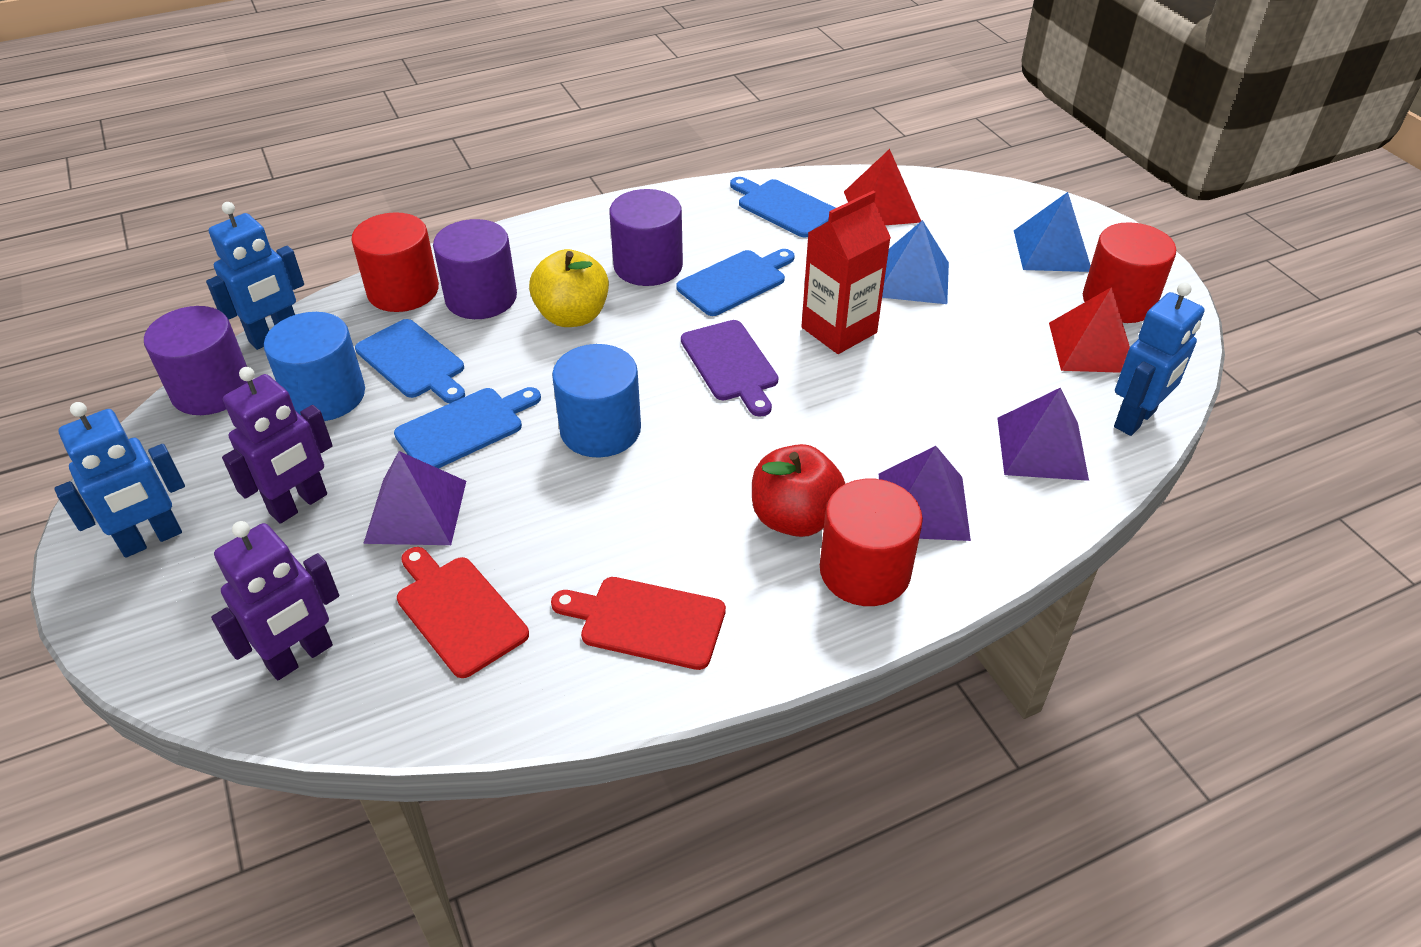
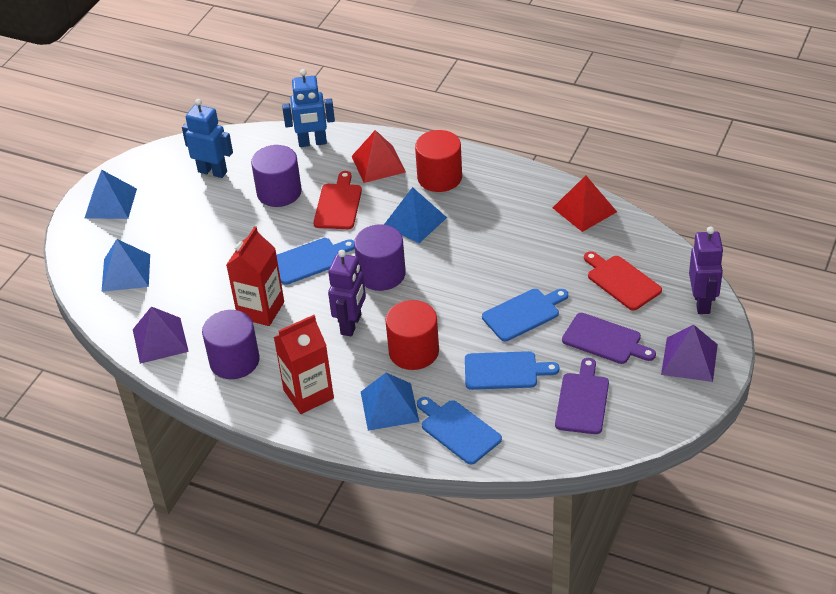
blue cylinder: [264,312,365,421] [552,344,641,458] = 2 -> none = 0
blue pyramid: [882,220,949,304] [1014,192,1091,272] = 2 -> [84,170,137,219] [102,239,150,292] [361,373,419,431] [384,187,447,243] = 4
blue robot: [54,402,185,558] [206,202,304,350] [1114,283,1205,436] = 3 -> [182,99,233,178] [282,69,335,147] = 2
purple cutting board: [681,320,778,417] = 1 -> [555,358,609,434] [562,313,656,364] = 2
purple pyramid: [363,451,466,545] [879,446,971,541] [997,387,1089,481] = 3 -> [133,306,189,364] [661,325,718,382] = 2
red apple: [752,444,845,537] = 1 -> none = 0
red carton: [801,191,891,354] = 1 -> [226,226,284,326] [274,315,334,414] = 2
red cylinder: [351,212,439,312] [820,479,923,606] [1083,222,1176,323] = 3 -> [385,300,439,370] [415,130,462,192] = 2
yellow apple: [529,249,609,327] = 1 -> none = 0

